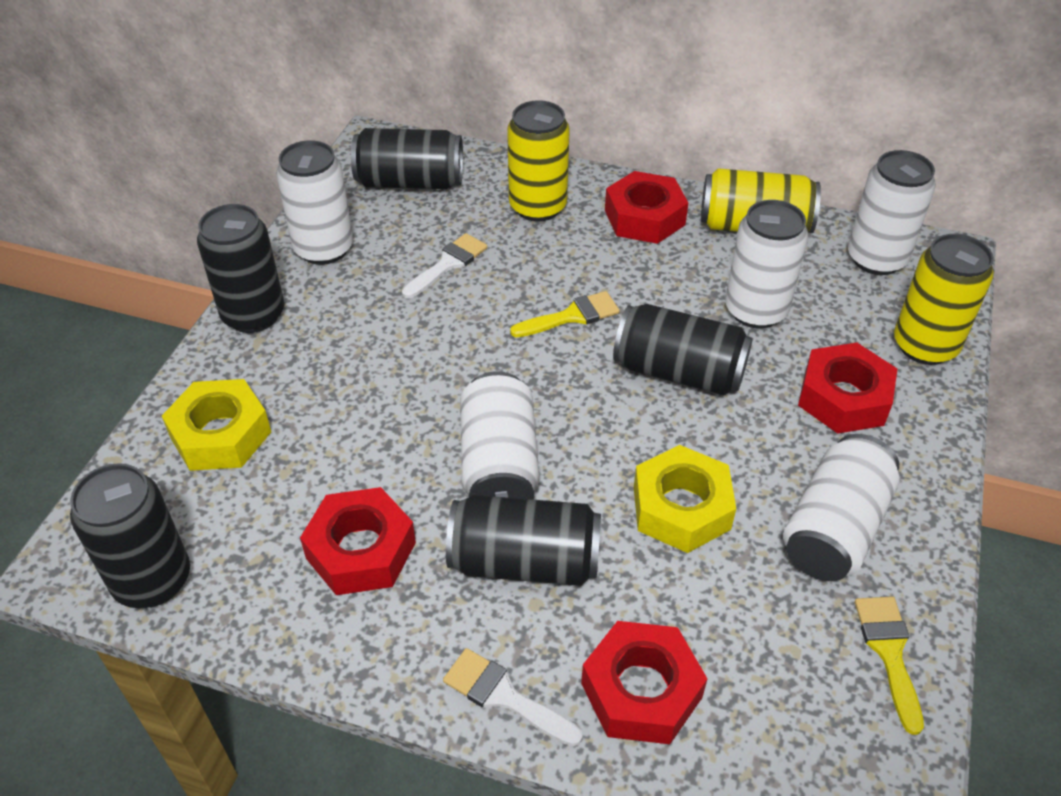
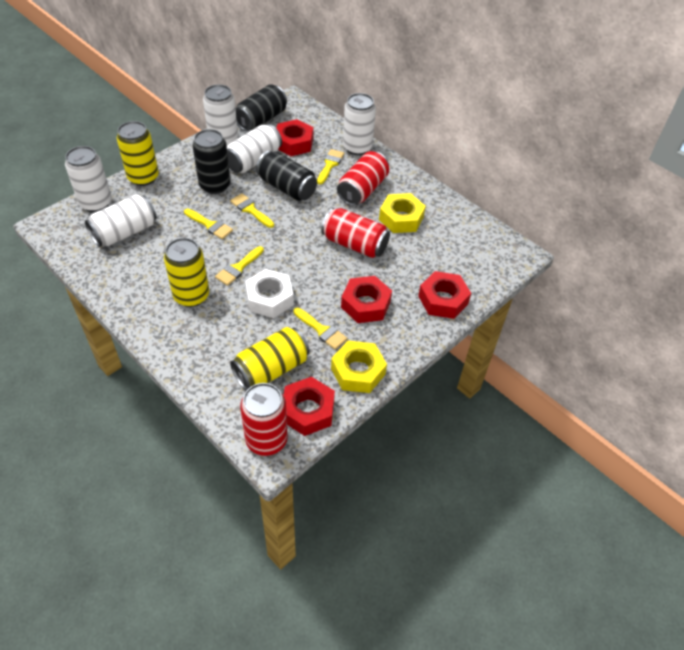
black can: [70,463,190,608] [197,204,284,333] [351,128,463,189] [446,495,601,586] [613,304,753,395] = 5 -> [193,129,231,194] [236,84,287,131] [256,151,317,201] = 3
red can: none = 0 -> [240,383,288,456] [321,208,390,258] [337,151,389,206] = 3
white brush: [402,233,488,298] [443,648,583,746] = 2 -> none = 0
white nut: none = 0 -> [245,269,294,318] = 1
yellow brush: [510,291,620,337] [855,597,924,735] = 2 -> [184,209,233,239] [215,246,264,286] [230,193,274,228] [293,308,347,350] [317,149,344,185] = 5

